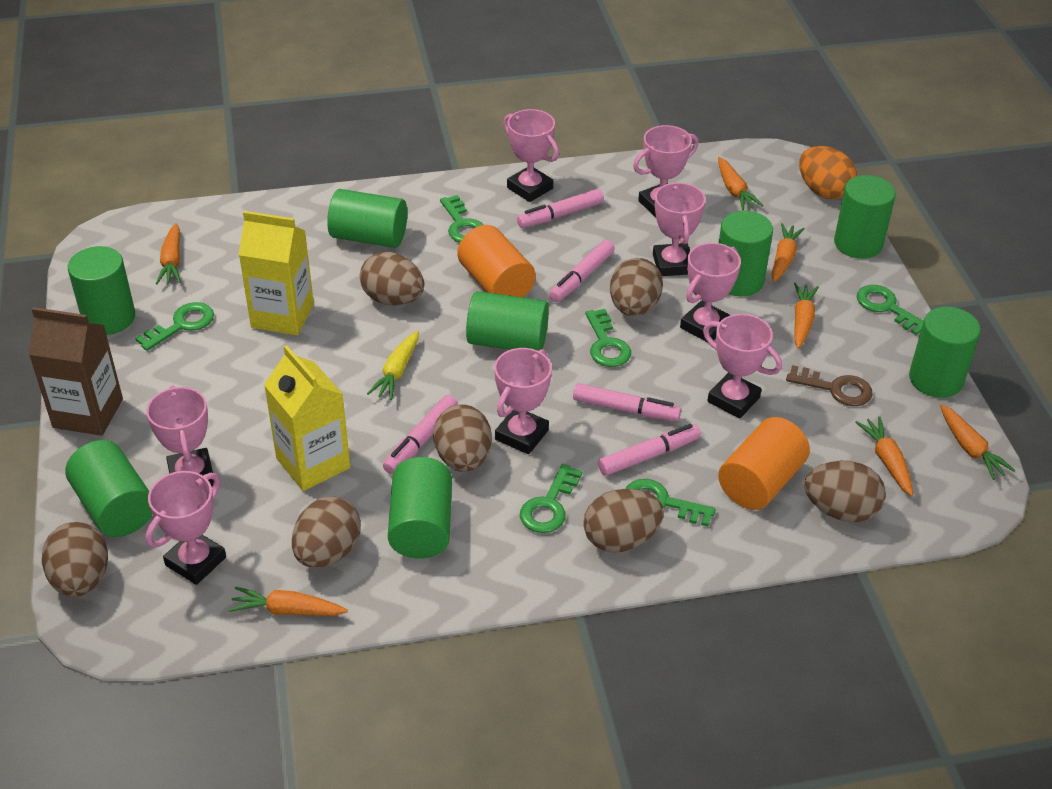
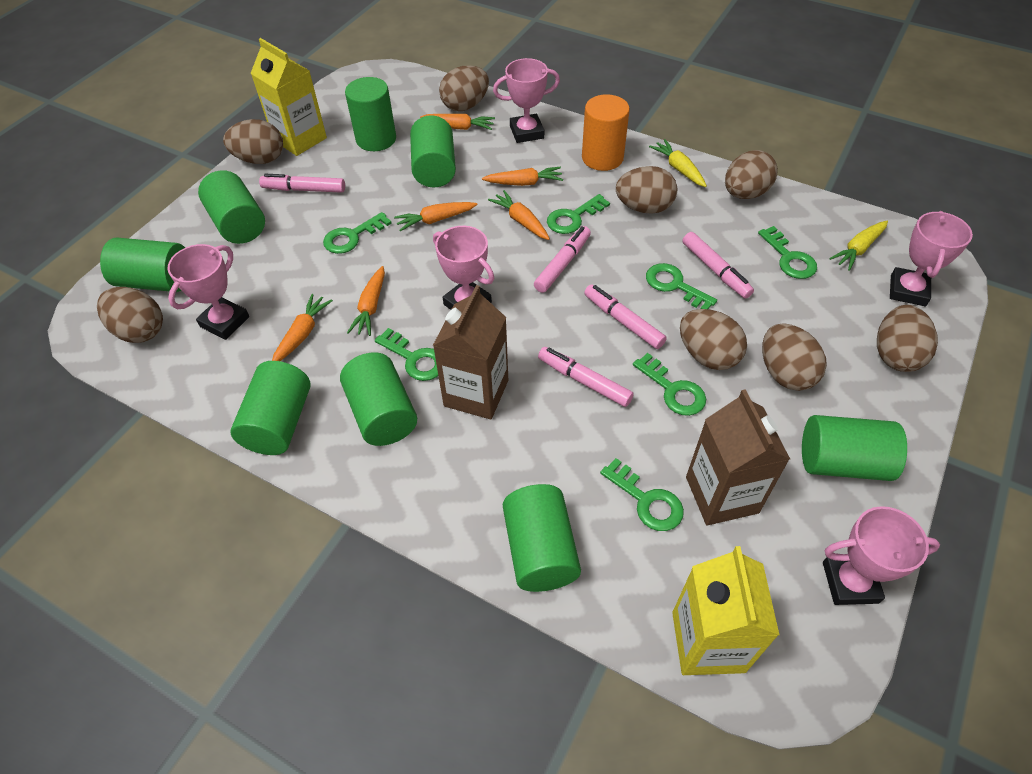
brown carton: [29,307,123,436] = 1 -> [433,285,508,419] [686,389,790,525] = 2
brown egg: [42,522,108,597] [292,496,361,568] [360,252,424,306] [433,404,492,472] [583,489,664,553] [610,258,663,316] [804,461,886,522] = 7 -> [97,287,163,343] [223,119,283,164] [439,65,489,111] [616,166,677,214] [680,309,747,370] [725,150,778,199] [762,323,827,391] [877,305,938,372] = 8
brown key: [786,365,873,406] = 1 -> none = 0
green key: [135,302,214,351] [440,195,483,242] [520,464,582,533] [585,309,631,367] [625,479,716,527] [857,285,924,335] = 6 -> [323,212,392,254] [375,328,438,381] [547,194,610,234] [600,458,684,531] [633,353,706,416] [646,263,717,309] [758,226,817,279] = 7
orange carrot: [156,223,181,284] [228,587,348,616] [718,157,764,211] [772,223,805,282] [794,283,819,349] [855,416,913,497] [940,404,1016,480] = 7 -> [272,294,333,361] [347,266,385,336] [394,202,478,231] [420,114,495,130] [482,167,563,186] [488,190,550,240] = 6
orange cylinder: [457,225,536,298] [718,417,810,510] = 2 -> [582,94,630,171] = 1
orange egg: [799,146,857,199] = 1 -> none = 0
pink trophy: [146,385,214,486] [146,471,226,585] [494,348,552,454] [503,109,559,202] [633,125,699,217] [653,182,706,276] [680,243,741,342] [703,314,782,419] = 8 -> [168,244,249,340] [433,226,494,310] [493,58,560,143] [823,506,940,605] [890,211,973,306] = 5
yellow carrot: [367,331,419,400] = 1 -> [649,139,707,187] [829,221,888,271] = 2

